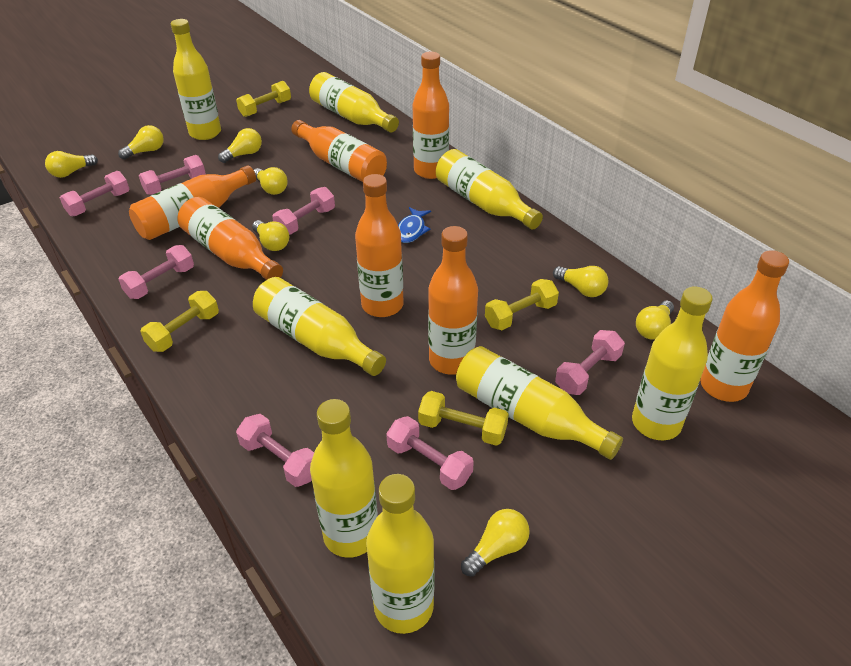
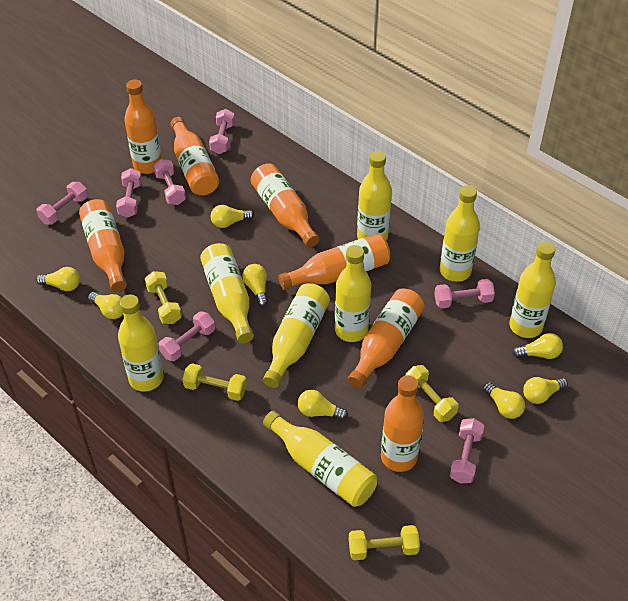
blue fish: [398,207,431,243] = 1 -> none = 0

